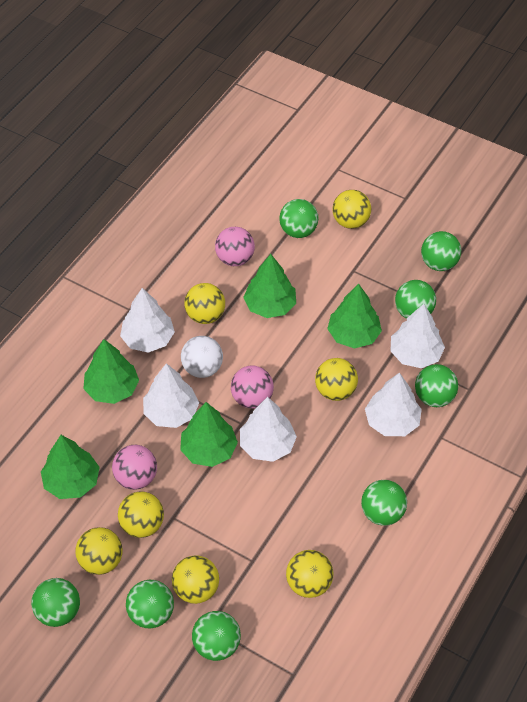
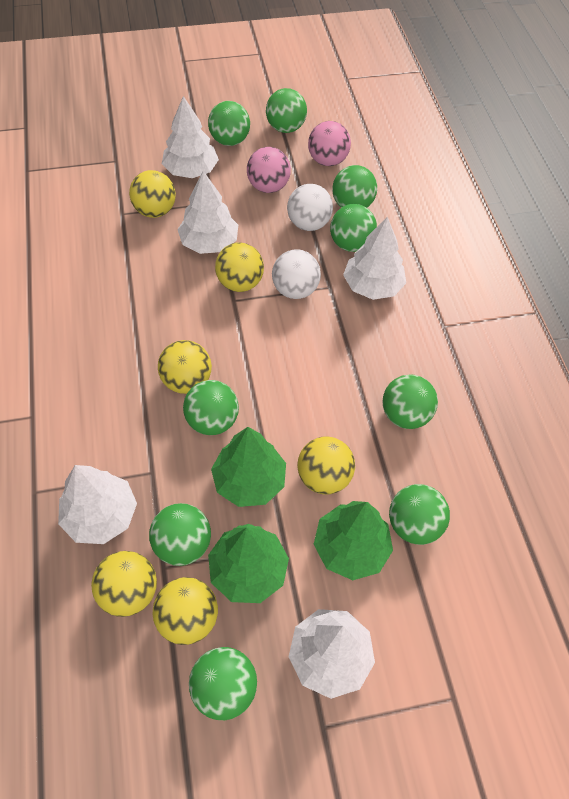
green ball: [31,578,80,627] [126,580,174,628] [192,611,241,661] [279,199,319,238] [361,480,407,526] [395,280,436,319] [415,364,458,407] [421,231,461,271] = 8 -> [149,503,211,566] [183,380,239,435] [189,647,257,720] [208,101,250,146] [266,88,307,133] [330,204,377,252] [332,165,377,208] [382,374,438,429] [389,484,450,545] = 9
green tree: [41,435,100,499] [83,339,139,404] [180,402,238,467] [243,254,296,318] [327,284,382,348] = 5 -> [208,524,289,603] [211,427,286,507] [314,501,393,580] = 3
pink ball: [112,445,157,490] [215,227,255,266] [231,365,274,409] = 3 -> [247,147,291,193] [308,121,351,166] = 2
white ball: [181,336,223,378] = 1 -> [272,249,321,299] [287,184,333,231] = 2
yellow ball: [75,527,123,575] [118,492,164,538] [172,555,219,604] [184,283,225,324] [286,550,334,598] [315,358,358,401] [332,190,371,229] = 7 -> [91,551,157,617] [129,170,176,218] [152,577,218,645] [158,340,212,394] [215,242,264,292] [297,437,355,495] = 6

